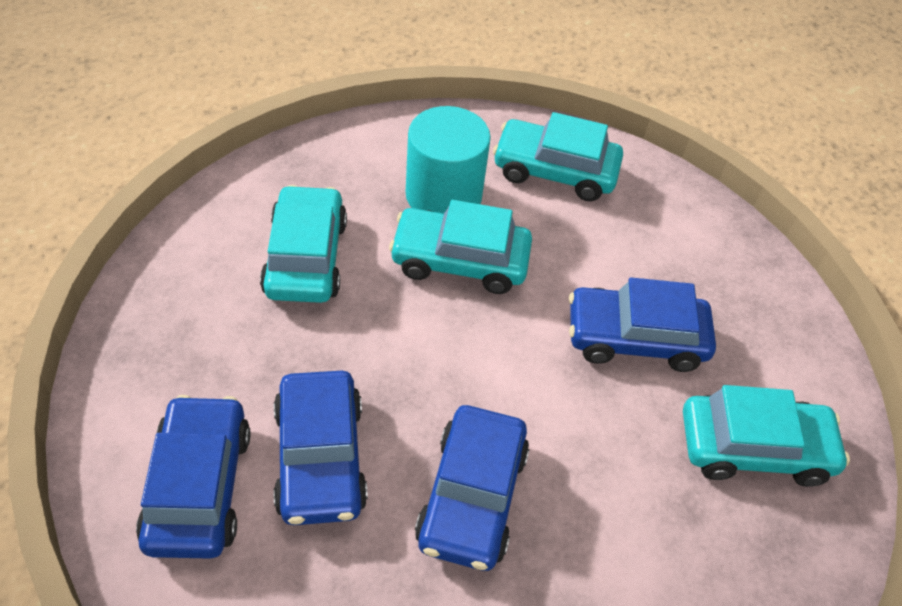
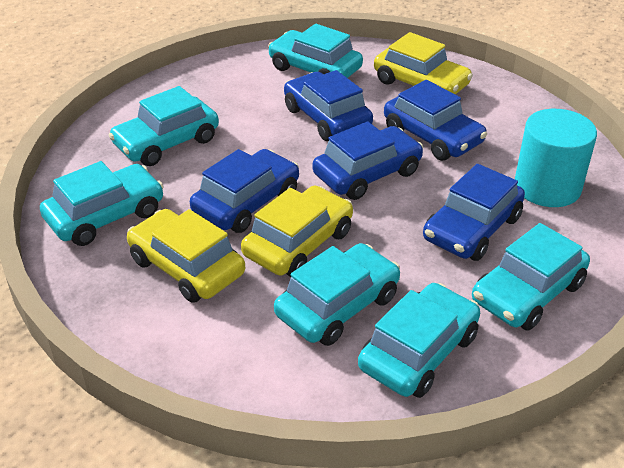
blue car: [136,395,250,559] [273,371,368,525] [415,405,529,571] [569,277,716,372] = 4 -> [190,149,299,233] [284,70,373,141] [313,122,423,200] [384,80,487,161] [423,164,525,261] = 5
turquoise car: [260,185,347,303] [389,200,532,294] [493,112,623,201] [683,385,850,487] = 4 -> [40,161,164,246] [108,86,219,166] [268,24,363,78] [274,243,400,346] [358,283,480,398] [472,223,590,331] = 6
yellow car: none = 0 -> [127,209,245,303] [241,186,353,277] [374,32,473,95] = 3

